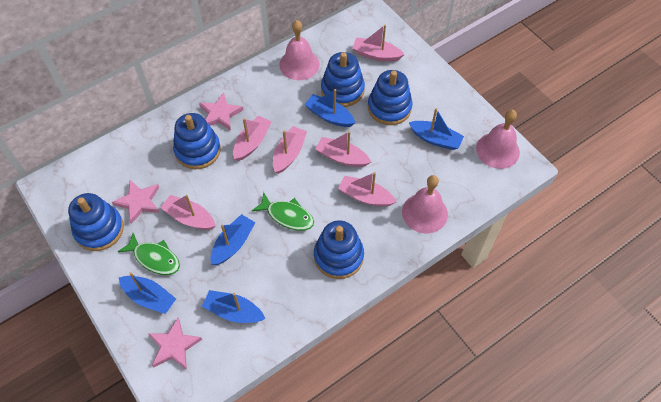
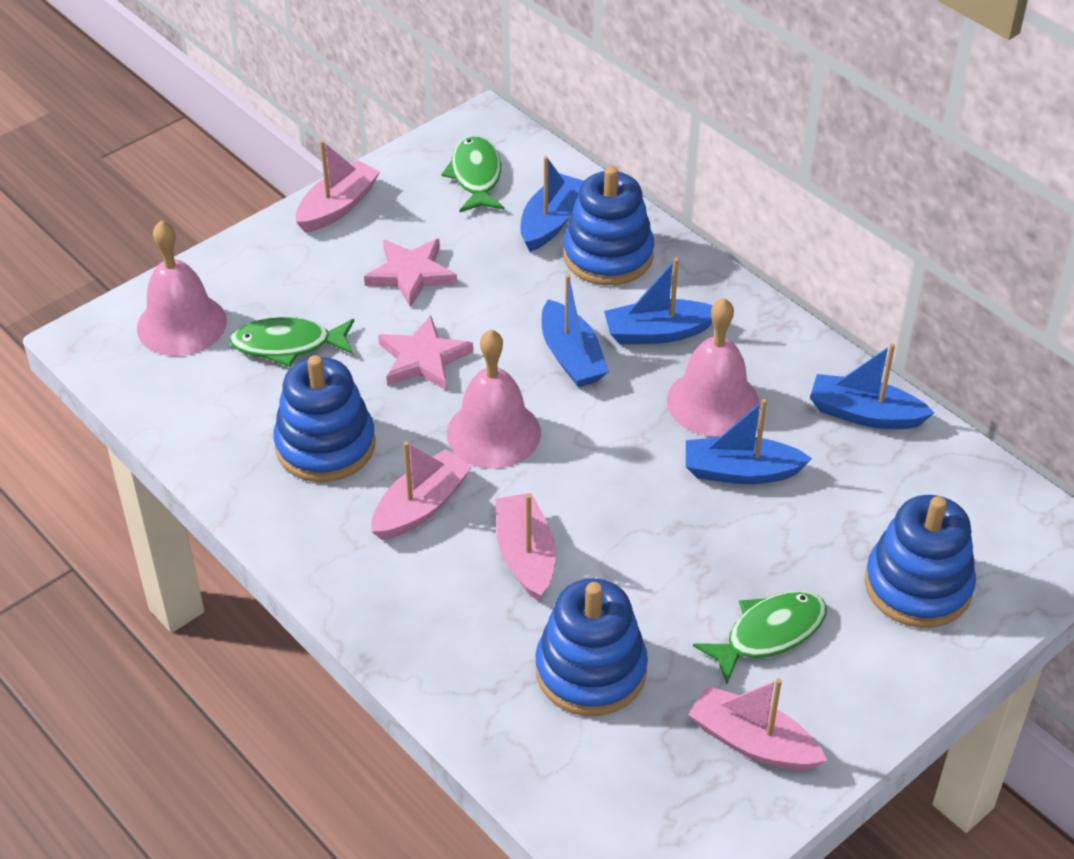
blue stacking toy: [68,193,124,251] [173,113,221,169] [314,220,364,279] [321,52,365,107] [368,70,413,125] = 5 -> [273,355,375,482] [535,578,648,716] [563,166,654,285] [864,495,976,628] = 4
green fish: [118,233,180,275] [252,192,314,231] = 2 -> [229,317,354,367] [441,135,504,212] [693,591,827,684] = 3
pink boat: [161,195,216,230] [233,115,272,161] [273,126,307,174] [316,131,371,167] [338,172,397,207] [352,25,405,62] = 6 -> [296,140,380,233] [372,441,472,540] [496,493,556,601] [688,678,827,770] = 4
pink star: [112,180,160,224] [149,318,202,370] [199,92,243,131] = 3 -> [364,239,457,308] [378,315,473,391] = 2

